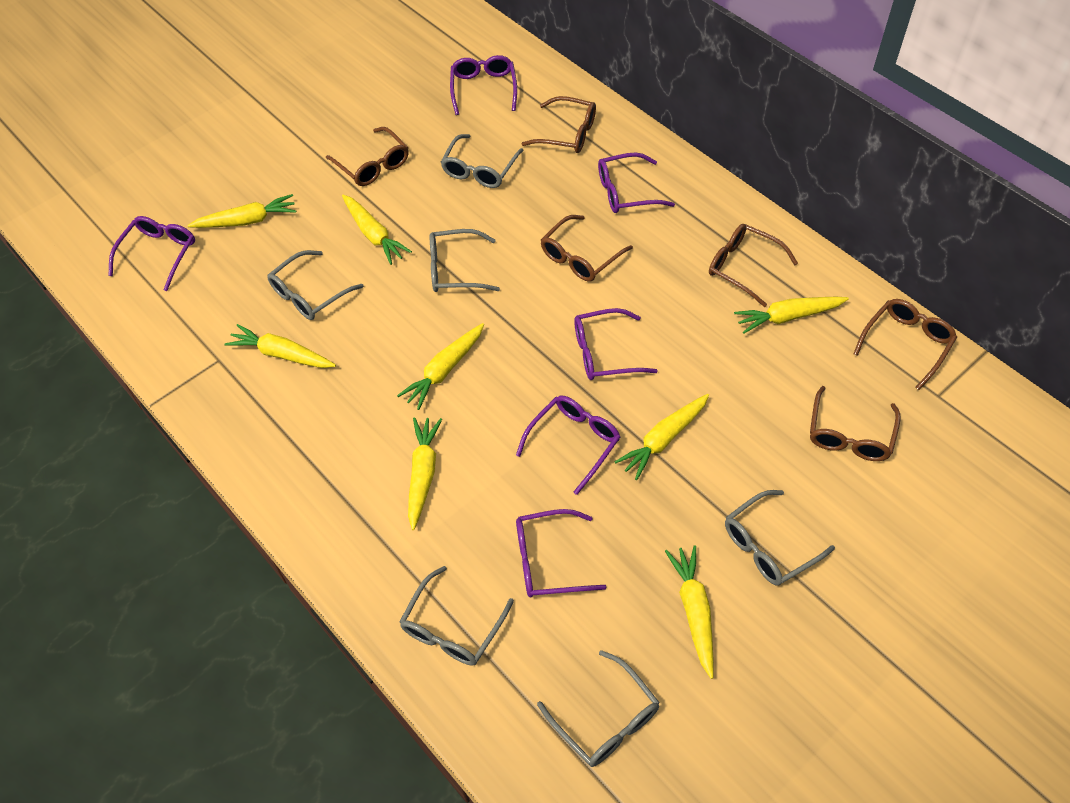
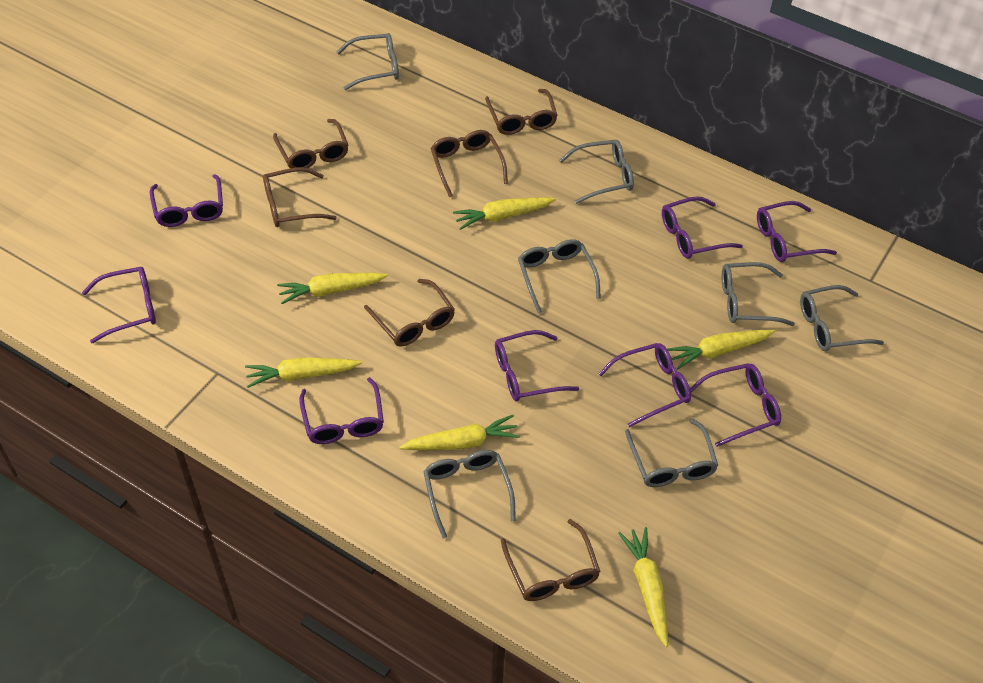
grey glasses: [267,250,364,320] [399,566,514,666] [430,229,500,292] [441,134,524,188] [537,650,660,767] [725,490,835,586] = 6 -> [337,33,399,90] [423,450,516,538] [518,239,601,313] [559,140,634,204] [625,418,718,487] [722,262,795,326] [800,285,884,351] = 7
purple glasses: [108,216,195,291] [450,55,517,115] [516,396,620,495] [516,509,607,597] [574,308,658,380] [598,152,675,213] = 6 -> [82,267,156,343] [150,174,223,227] [299,377,384,444] [495,330,579,401] [598,343,691,427] [662,196,743,259] [690,363,781,447] [757,201,837,262] = 8
yellow carrot: [187,194,296,228] [225,324,336,368] [342,195,412,265] [397,323,484,410] [408,417,442,530] [615,394,709,480] [665,545,714,679] [734,297,849,334] = 8 -> [245,357,362,388] [277,273,388,304] [399,415,520,450] [453,197,556,230] [618,527,668,647] [667,330,775,370] = 6

